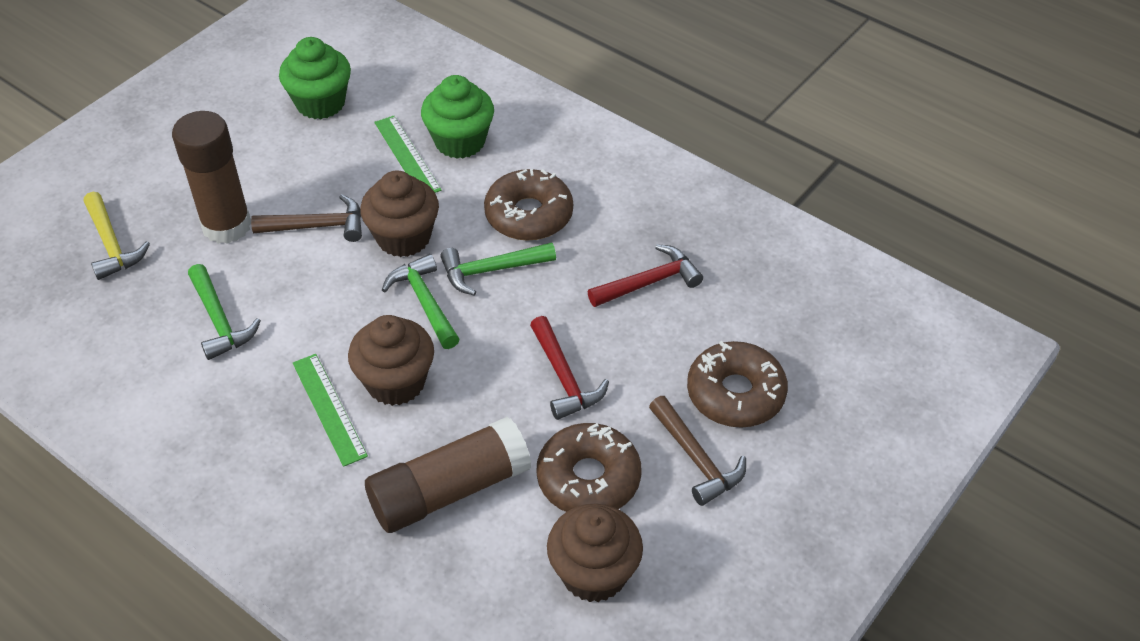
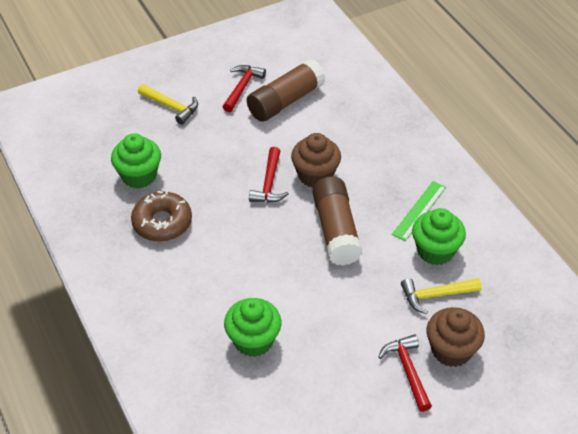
brown cupcake: [348,315,434,406] [360,170,439,257] [547,503,643,602] = 3 -> [291,133,341,188] [426,307,485,367] = 2
brown donut: [484,169,573,241] [537,423,641,512] [687,341,788,428] = 3 -> [131,190,192,242] = 1
brown hammer: [251,194,362,242] [649,396,746,506] = 2 -> none = 0
green cupcake: [279,37,351,119] [421,75,494,159] = 2 -> [111,133,161,189] [224,298,281,357] [412,208,466,265] = 3
green hammer: [188,264,261,360] [382,254,460,349] [440,242,556,296] = 3 -> none = 0
green ruler: [293,354,368,467] [374,116,442,193] = 2 -> [392,181,446,241] = 1
red hammer: [530,316,609,420] [588,244,703,307] = 2 -> [223,65,266,112] [249,147,289,203] [378,334,432,412] = 3
yellow hammer: [84,192,150,280] = 1 -> [138,84,198,125] [401,278,482,314] = 2

